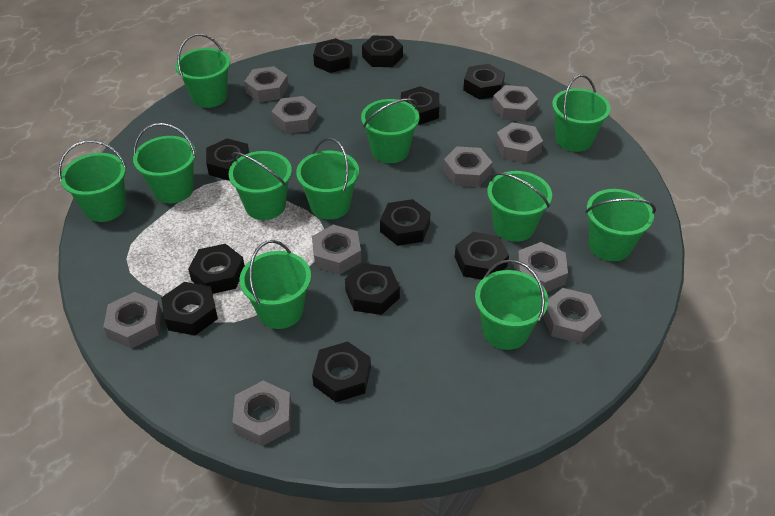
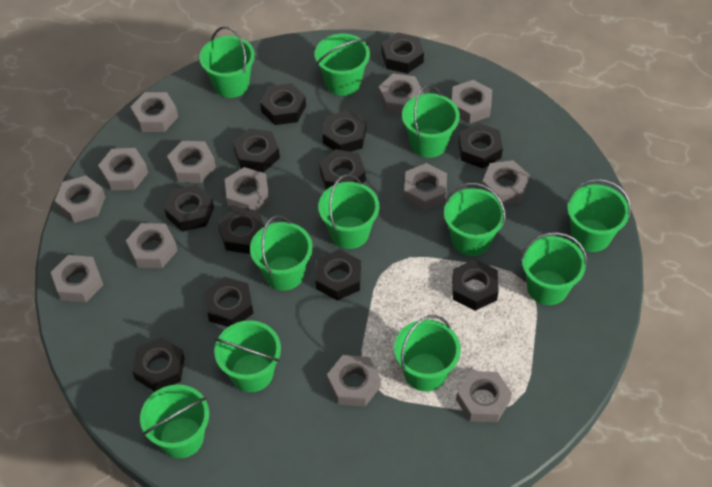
black nut: [161,282,218,336] [188,244,245,294] [206,138,249,181] [312,341,371,402] [313,38,353,73] [345,263,400,315] [362,36,403,67] [380,199,431,246] [401,86,439,125] [455,232,509,280] [463,64,505,100] = 11 -> [132,337,185,392] [164,184,214,232] [204,277,253,327] [218,207,265,254] [233,128,280,172] [260,83,306,125] [315,249,361,301] [319,149,366,190] [322,110,366,152] [381,32,424,74] [452,259,499,311] [458,123,503,169] = 12
grey nut: [103,292,162,349] [232,381,292,446] [244,66,289,102] [271,96,317,134] [312,224,361,274] [443,146,492,187] [492,85,538,122] [495,122,543,163] [516,242,568,292] [543,288,602,343] = 10 -> [51,255,103,303] [55,176,105,223] [98,148,148,191] [126,223,178,268] [131,92,178,132] [167,141,216,183] [225,167,270,210] [327,355,381,407] [379,73,423,114] [404,163,447,211] [452,80,492,124] [456,371,512,422] [481,160,530,205] = 13

